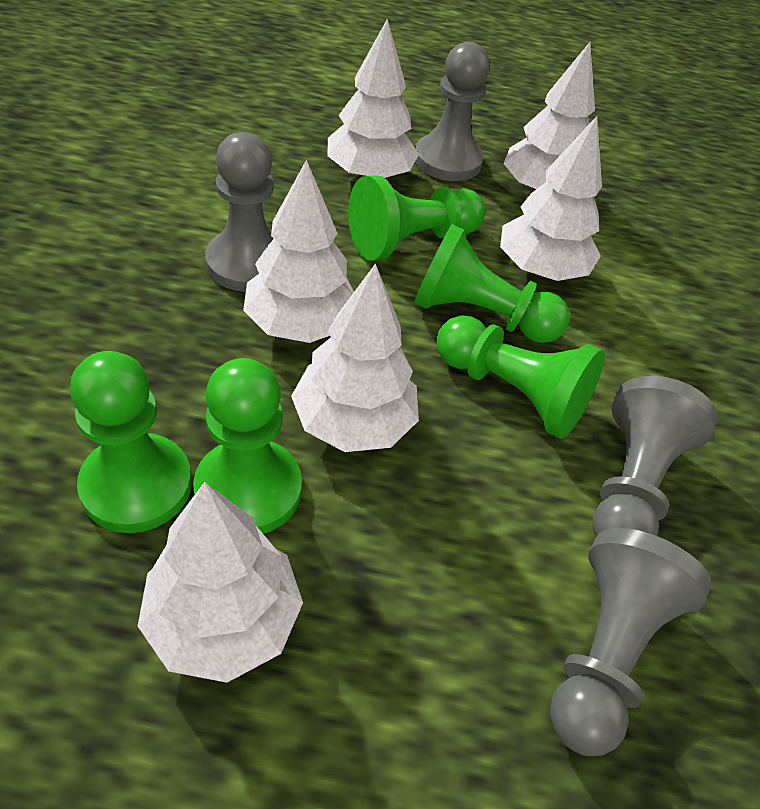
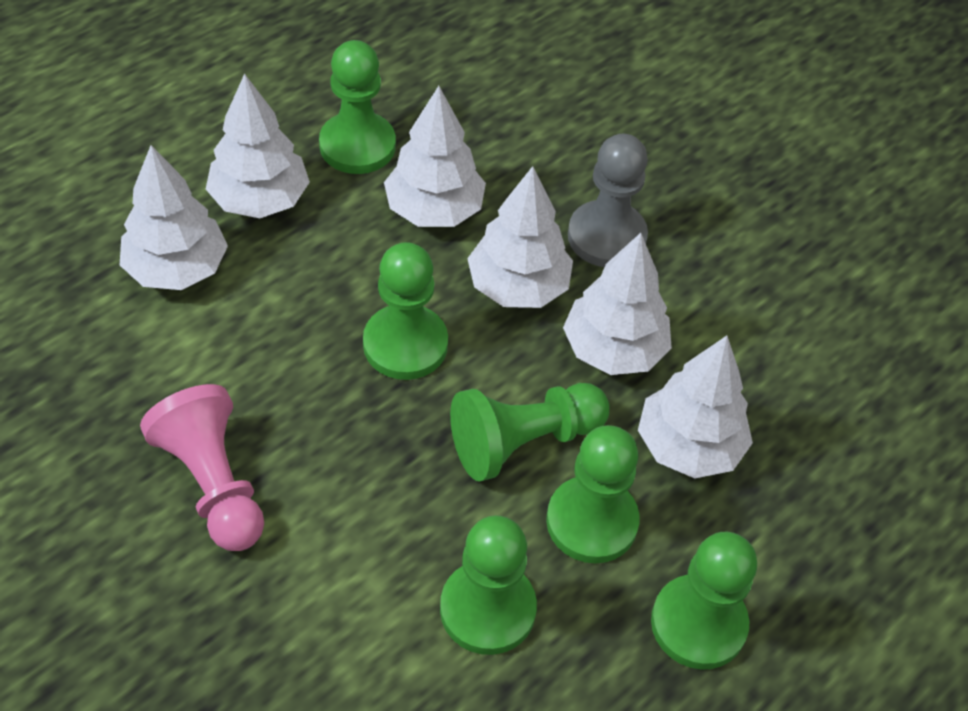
green pawn: [70,351,192,533] [193,358,302,534] [348,175,485,260] [414,224,570,343] [437,315,605,439] = 5 -> [319,40,396,174] [363,242,448,380] [440,515,537,655] [450,383,609,482] [546,425,640,563] [651,532,757,670] = 6
grey pawn: [205,132,274,292] [415,42,490,181] [550,528,711,756] [593,376,717,536] = 4 -> [568,134,648,267] = 1
pink pawn: none = 0 -> [140,384,264,551] = 1

